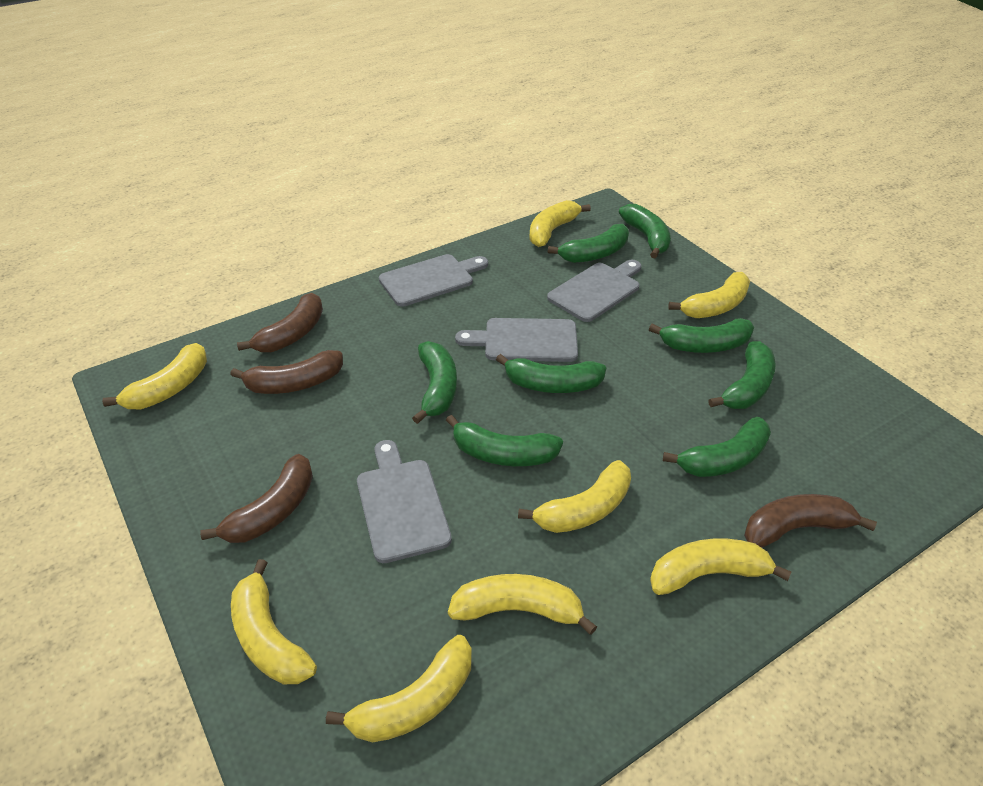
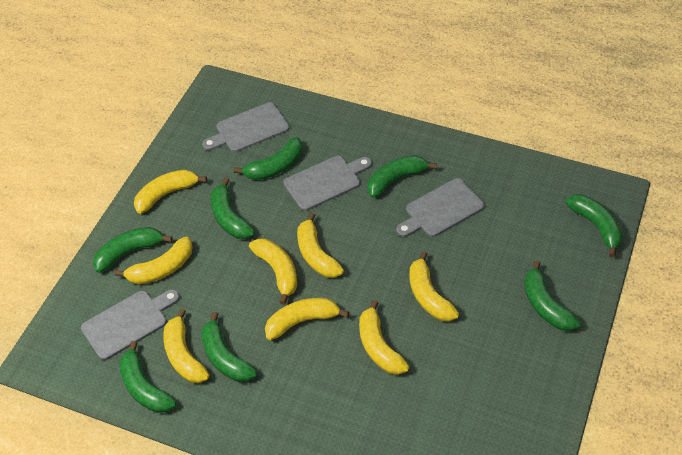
brown banana: [200,454,313,543] [230,350,343,394] [237,293,323,352] [744,494,877,548] = 4 -> none = 0

